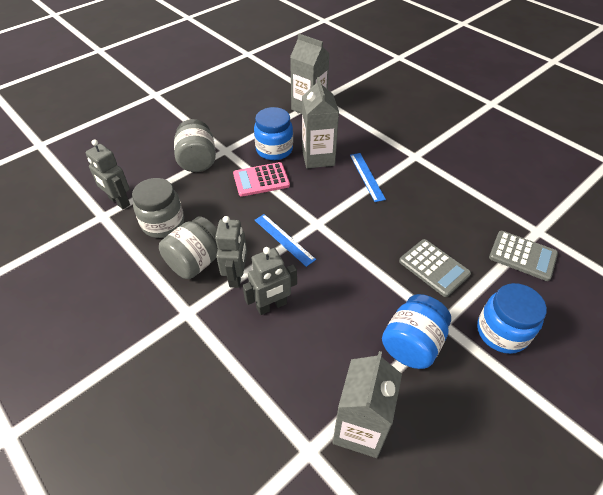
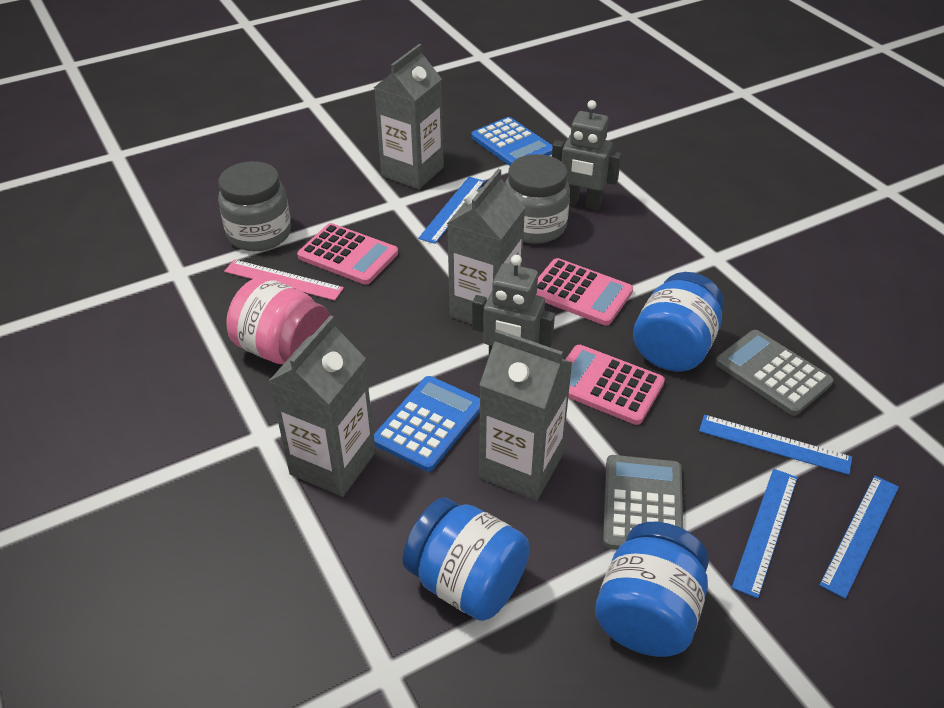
blue calculator: none = 0 -> [374,376,480,471] [471,117,553,166] = 2
blue ruler: [255,214,316,267] [350,153,386,202] = 2 -> [418,177,485,244] [699,415,852,475] [732,469,798,599] [819,476,899,599] = 4
grey carton: [290,34,330,114] [302,77,339,168] [333,351,402,458] = 3 -> [269,315,376,497] [374,44,444,189] [447,169,525,324] [479,329,573,501] = 4
grey jar: [132,178,184,238] [159,216,218,279] [174,119,216,172] = 3 -> [218,161,291,251] [505,154,570,244] = 2
grey robot: [85,139,130,209] [215,216,247,288] [242,247,297,315] = 3 -> [472,255,555,355] [552,100,621,210] = 2
pink calculator: [233,162,290,197] = 1 -> [297,223,398,285] [536,258,633,326] [565,345,665,425] = 3
pink jar: none = 0 -> [226,277,330,364] = 1
pink ruler: none = 0 -> [224,259,344,301] = 1

